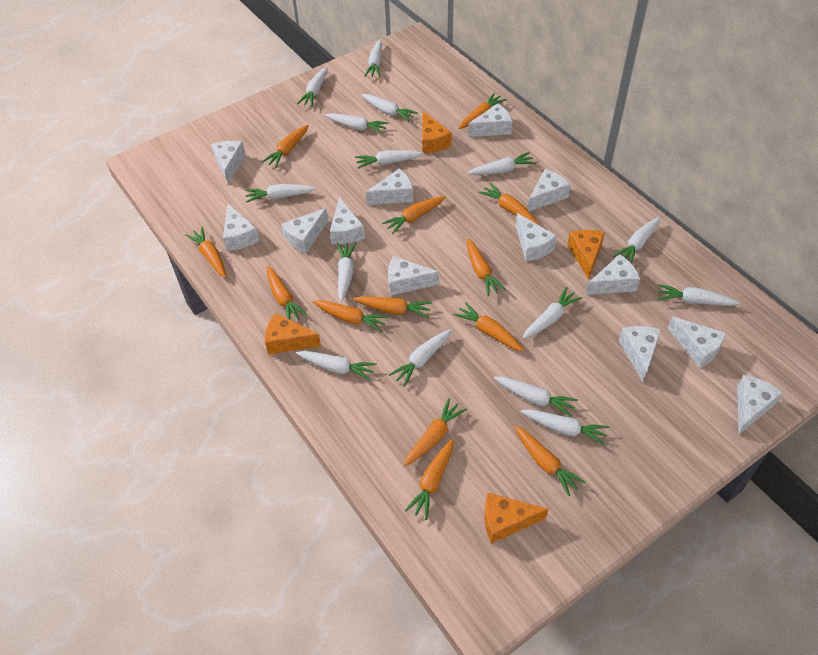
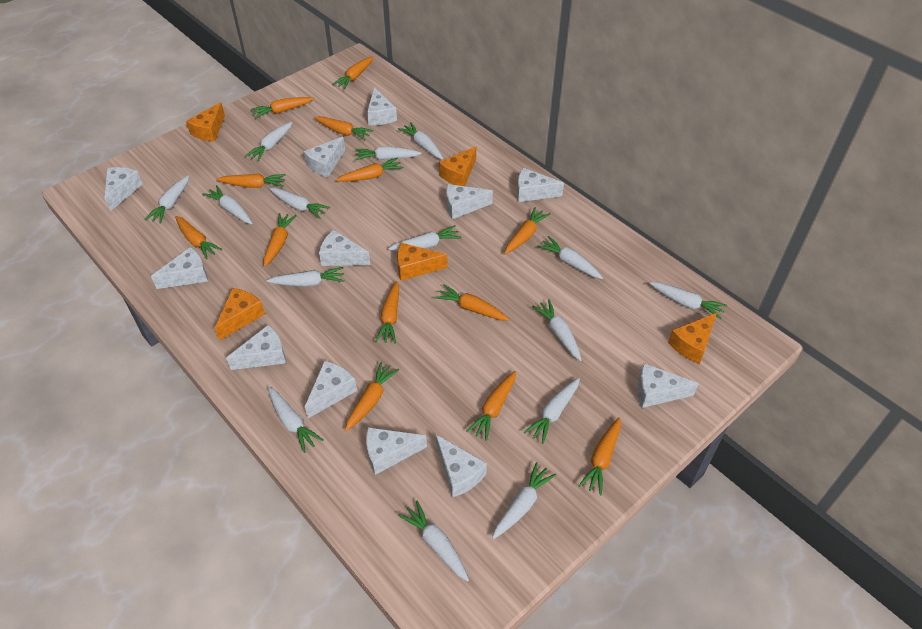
orange cheese: [265,313,321,355] [422,111,452,153] [484,493,548,544] [567,230,605,280] = 4 -> [186,102,225,142] [215,288,265,341] [397,243,447,281] [439,146,476,186] [668,313,717,364] = 5
white cheese: [211,141,246,184] [223,204,259,251] [281,208,328,253] [330,197,365,245] [366,168,413,205] [388,256,439,296] [468,103,512,137] [516,213,557,261] [528,169,571,211] [586,254,640,295] [619,326,661,382] [668,316,727,368] [737,375,783,434] = 13 -> [104,167,143,211] [151,247,208,289] [226,324,286,370] [303,137,345,177] [305,361,357,418] [319,230,370,266] [366,427,427,475] [367,87,397,125] [436,435,487,498] [446,184,493,219] [517,168,564,202] [637,363,699,408] = 12

